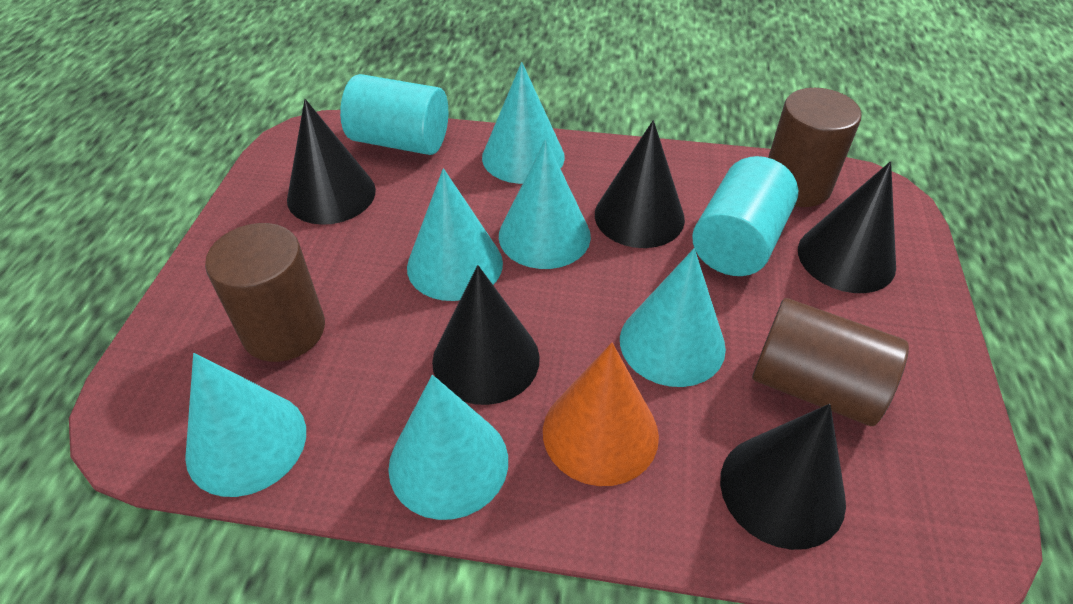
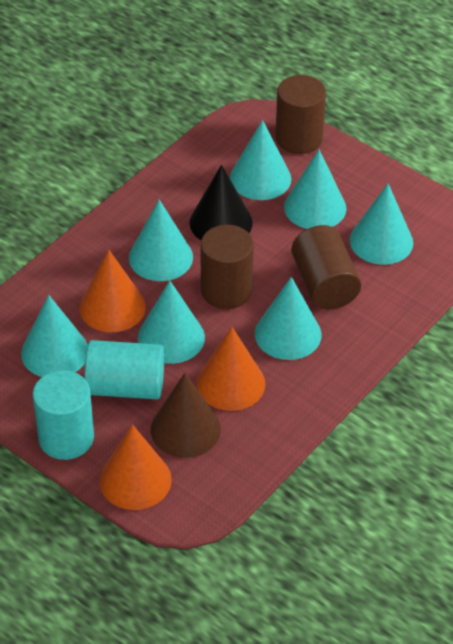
black cone: [287,99,376,225] [432,265,540,405] [595,120,685,248] [720,404,846,550] [798,161,896,293] = 5 -> [189,164,253,240] = 1
brown cone: none = 0 -> [151,373,221,458] = 1
orange cone: [543,343,659,486] = 1 -> [80,250,146,332] [99,424,172,510] [197,327,265,411] = 3
turquoise cone: [185,353,306,497] [388,375,508,520] [407,168,503,301] [482,62,565,184] [499,139,591,269] [620,248,726,387] = 6 -> [21,295,88,377] [129,200,193,281] [138,280,205,364] [230,120,291,200] [255,277,321,360] [284,150,347,229] [350,184,413,265] = 7

